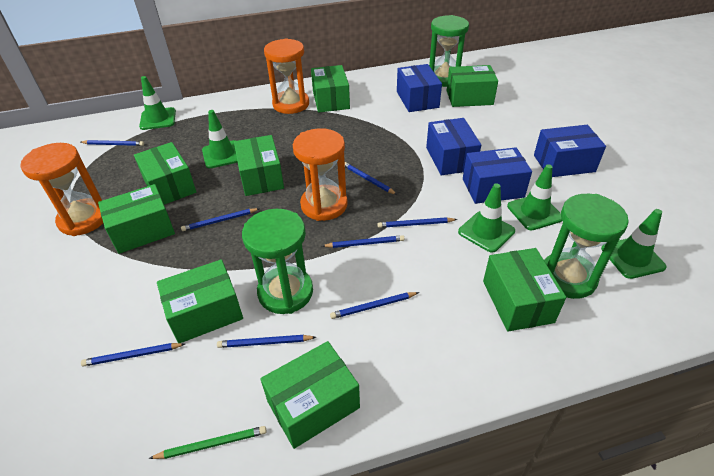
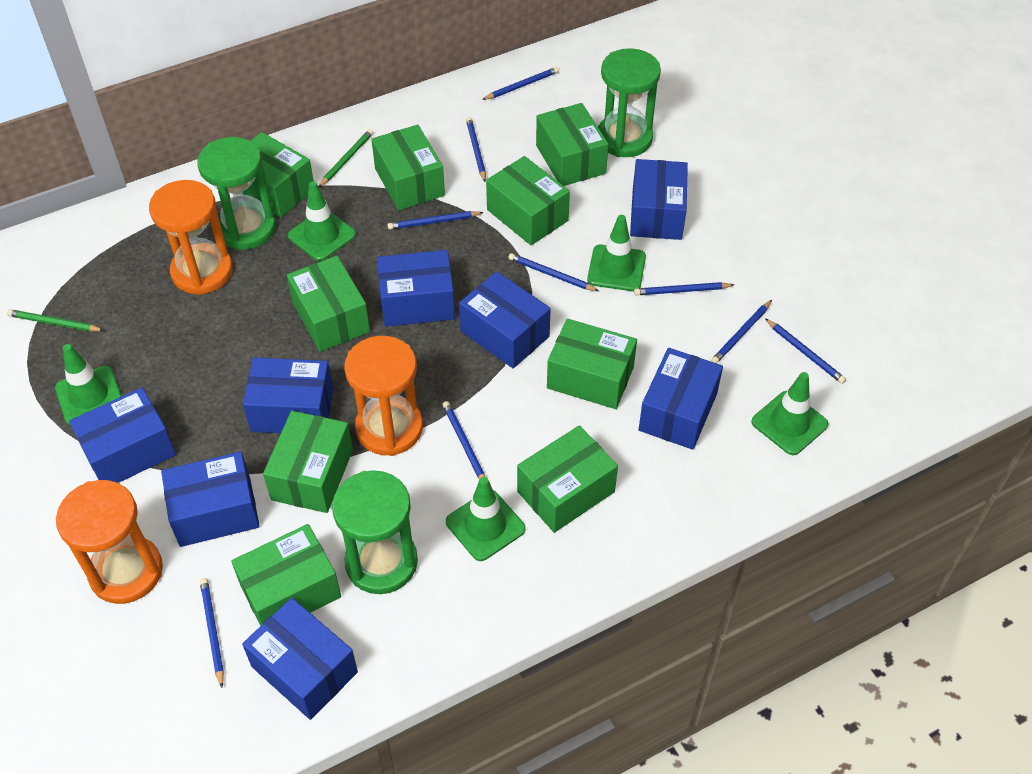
blue box: [397,64,442,112] [426,118,481,175] [463,147,532,204] [534,125,606,177] = 4 -> [69,387,176,483] [161,452,260,547] [242,598,358,720] [243,358,334,433] [377,250,455,327] [459,271,551,369] [630,159,688,240] [639,348,723,450] = 8
blue pencil: [81,140,144,146] [81,343,185,367] [181,208,260,231] [217,335,316,348] [322,235,405,248] [330,292,419,319] [345,162,397,195] [378,217,457,228] = 8 -> [200,578,224,687] [388,211,484,230] [442,401,485,479] [466,117,486,182] [482,67,559,100] [508,253,599,291] [634,282,734,295] [711,300,772,363] [765,318,846,384] = 9
green box: [98,184,175,254] [134,142,196,205] [157,259,243,343] [234,135,284,196] [260,341,360,449] [311,65,350,113] [447,65,498,107] [483,248,566,331] = 8 -> [231,524,341,626] [242,132,314,218] [263,410,353,513] [287,256,370,352] [371,125,445,210] [486,156,570,245] [517,425,618,533] [536,103,608,186] [547,319,637,409] = 9
green pencil: [149,426,266,459] = 1 -> [7,309,104,332] [318,129,373,187] = 2

